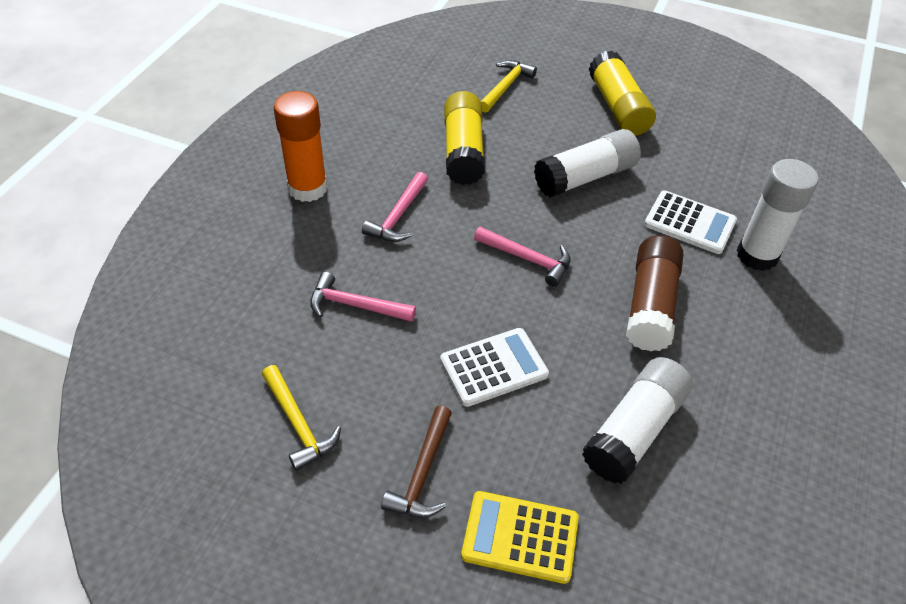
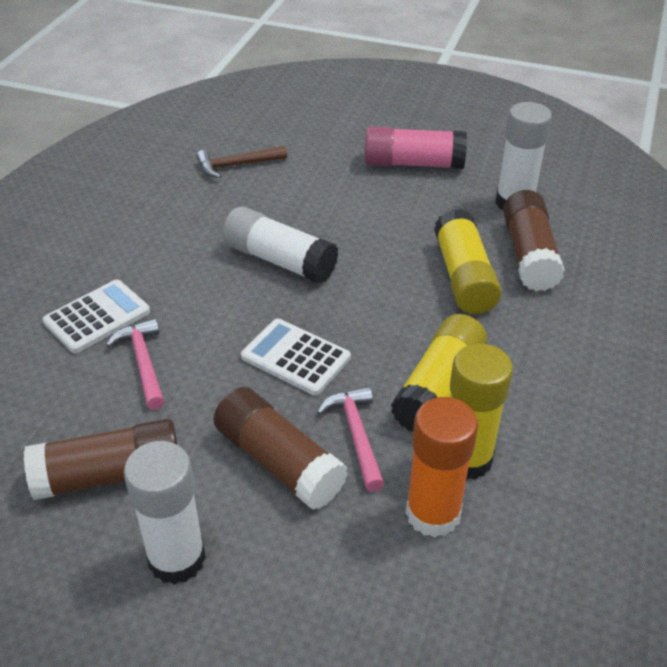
brown glue stick: [626,235,683,352] = 1 -> [24,419,178,500] [214,387,348,510] [503,190,565,291] = 3
pink glue stick: none = 0 -> [364,126,467,169] = 1
pink hammer: [310,272,416,322] [362,172,428,242] [474,227,571,287] = 3 -> [106,318,164,410] [317,386,384,492] = 2
yellow calculator: [461,491,579,584] = 1 -> none = 0
yellow glue stick: [444,91,485,185] [589,51,656,136] = 2 -> [391,314,487,431] [434,209,502,314] [450,344,513,480] = 3
yellow hammer: [262,365,341,471] [481,60,537,113] = 2 -> none = 0

